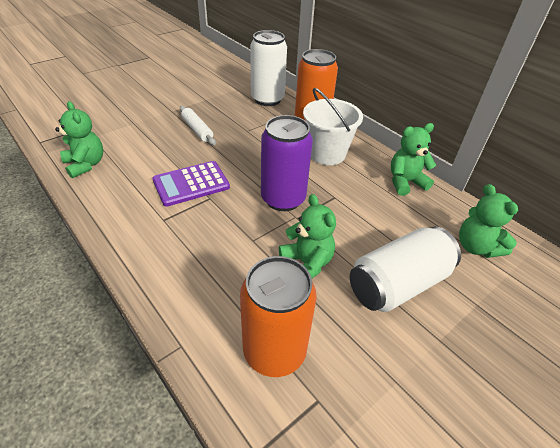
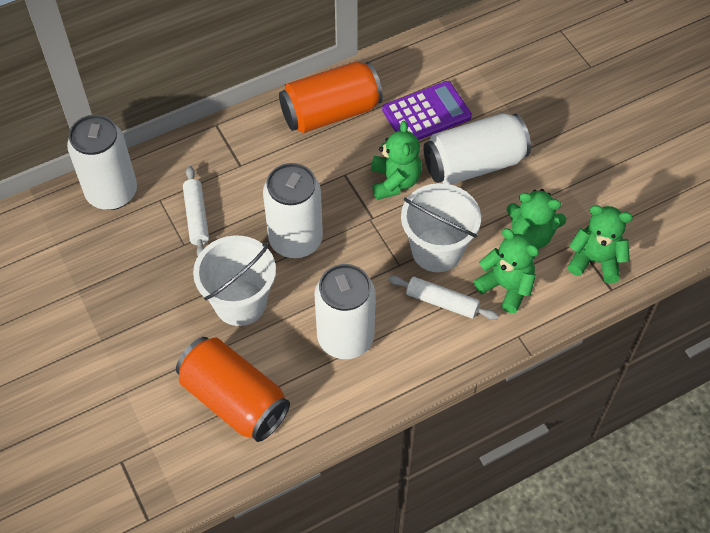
purple can: [261,115,313,211] = 1 -> none = 0
white bucket: [303,88,363,165] = 1 -> [193,236,276,326] [401,183,481,272] = 2
white can: [250,30,287,106] [350,227,461,312] = 2 -> [67,115,137,210] [263,163,323,258] [315,264,376,359] [423,114,531,185] = 4
white rolling pin: [180,106,216,145] = 1 -> [183,166,209,256] [388,275,499,320] = 2

